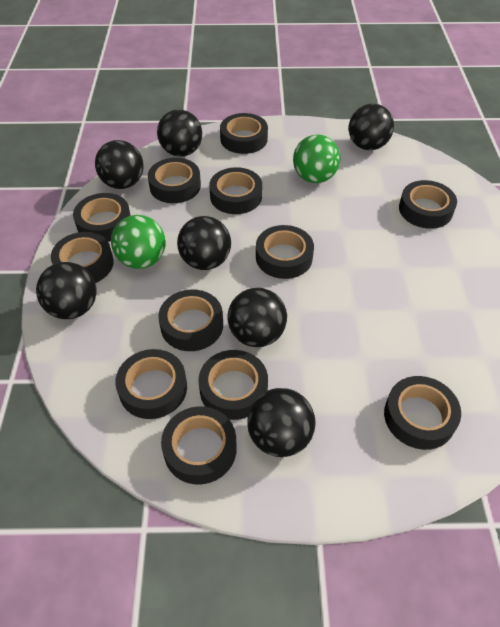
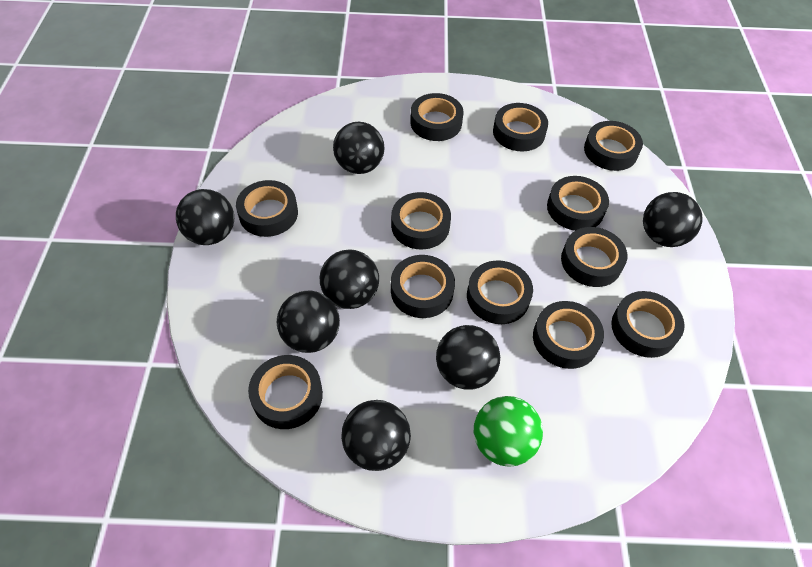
green ball: [111,215,166,269] [293,135,340,183] = 2 -> [474,396,543,467] = 1

